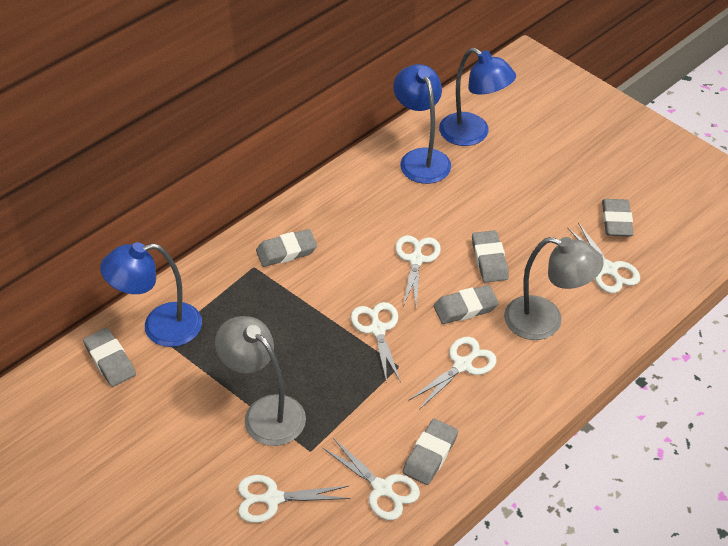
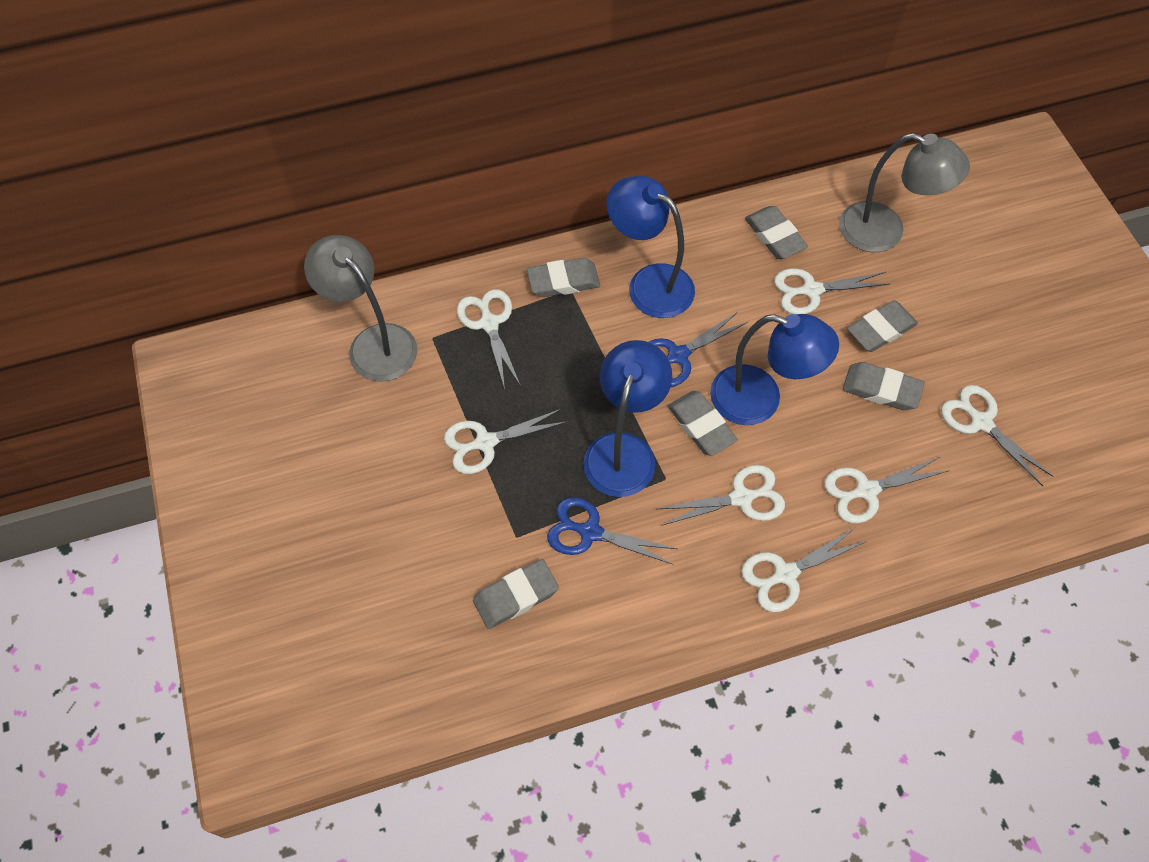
blue scissors: none = 0 -> [547,497,677,565] [649,312,748,387] = 2
white scissors: [238,475,350,523] [323,438,420,520] [351,302,401,383] [395,235,441,307] [409,337,497,410] [567,223,640,293] = 6 -> [444,409,568,474] [457,289,521,389] [658,465,785,526] [741,527,865,612] [774,268,890,314] [824,457,950,524] [941,385,1054,486] = 7

